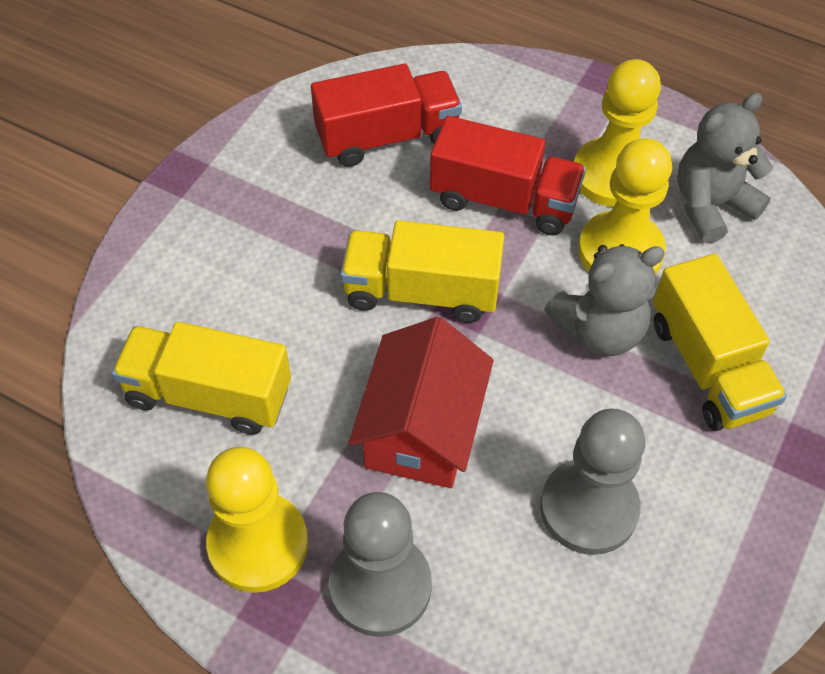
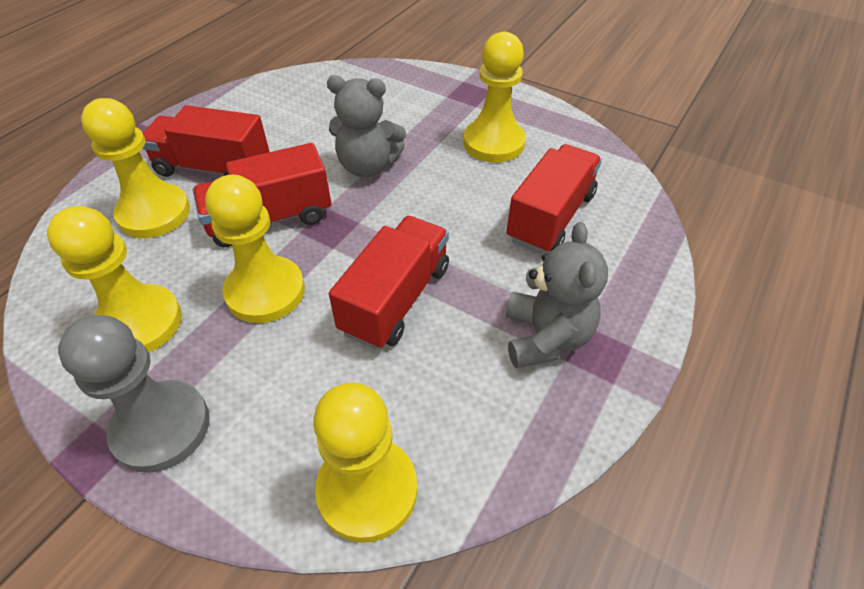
grey pawn: [329,492,432,637] [540,409,645,555] = 2 -> [58,315,210,473] = 1
red house: [348,317,494,488] = 1 -> none = 0
red truck: [311,64,462,167] [430,116,586,236] = 2 -> [142,105,269,177] [192,143,331,247] [329,216,449,350] [507,144,602,254] = 4
yellow pawn: [206,447,308,593] [574,59,661,207] [578,138,672,275] = 3 -> [47,206,182,352] [81,98,190,238] [205,175,305,323] [313,383,417,543] [463,32,526,163] = 5
yellow truck: [112,322,291,435] [341,220,504,323] [653,254,787,431] = 3 -> none = 0

